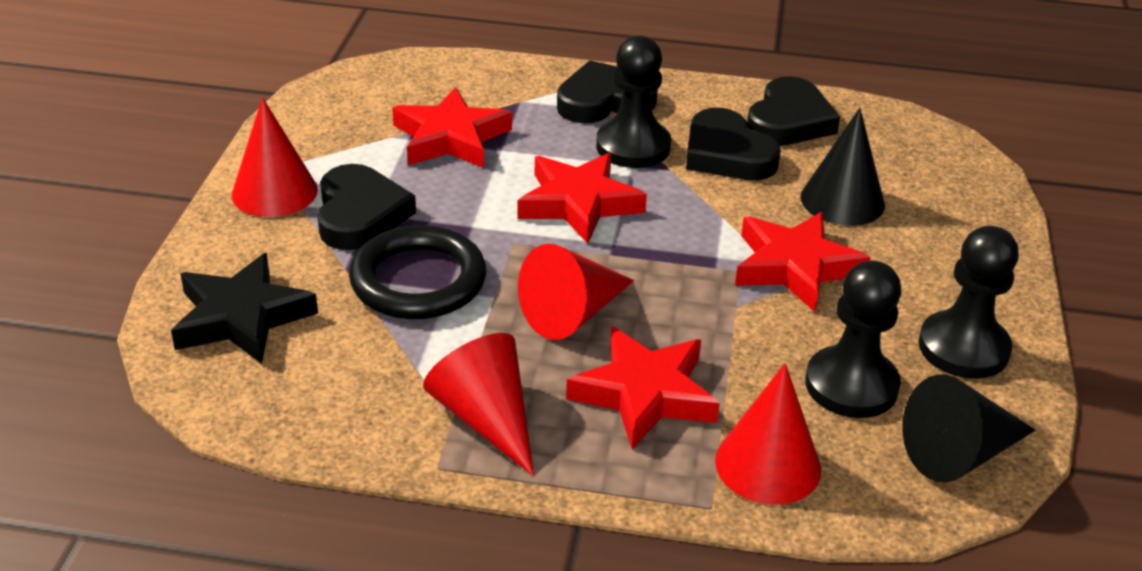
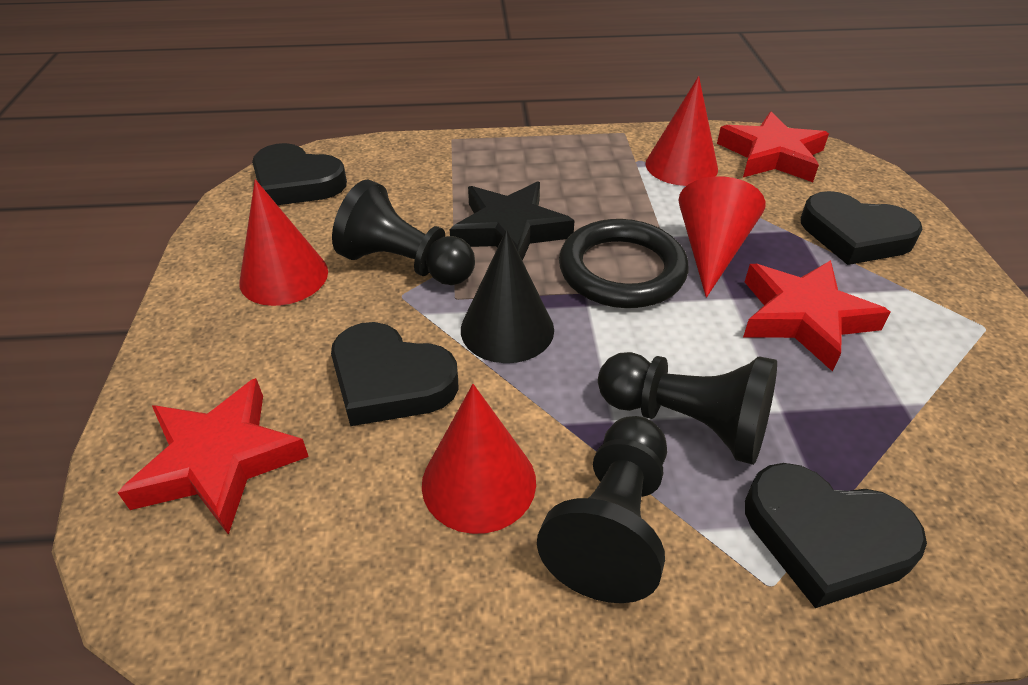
black cone: [801,108,885,226] [902,375,1036,483] = 2 -> [461,230,554,363] = 1
red star: [392,87,512,168] [517,153,647,244] [566,326,720,450] [735,212,871,312] = 4 -> [118,378,309,535] [717,111,829,182] [743,260,891,372] = 3

